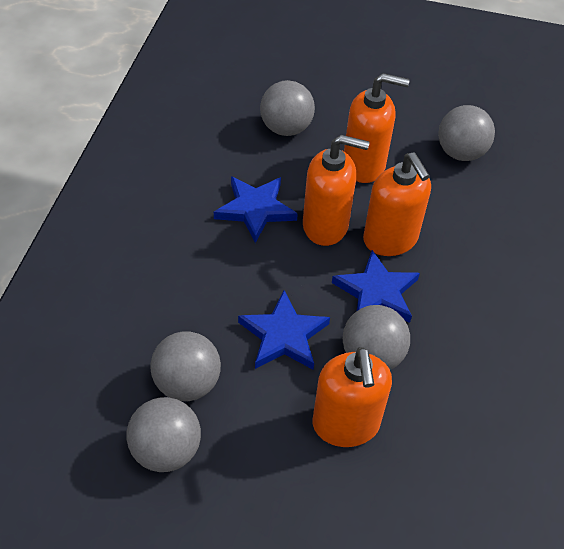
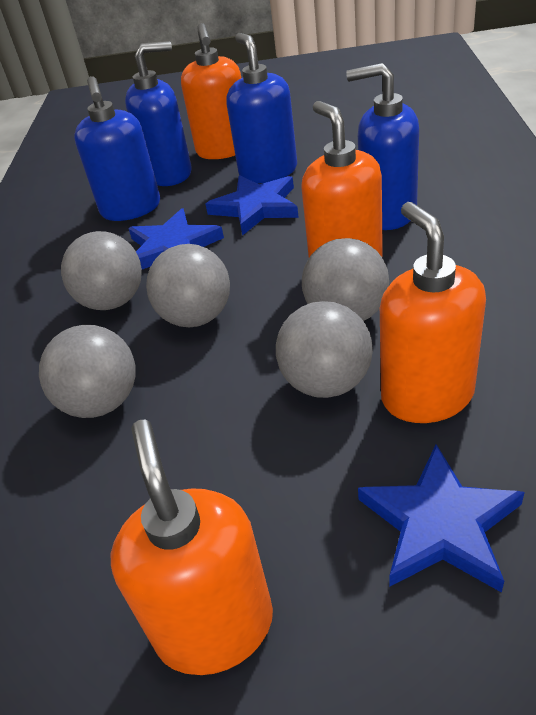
blue soap dispenser: none = 0 -> [74,76,160,221] [125,41,191,186] [226,33,297,183] [346,63,419,230] = 4

